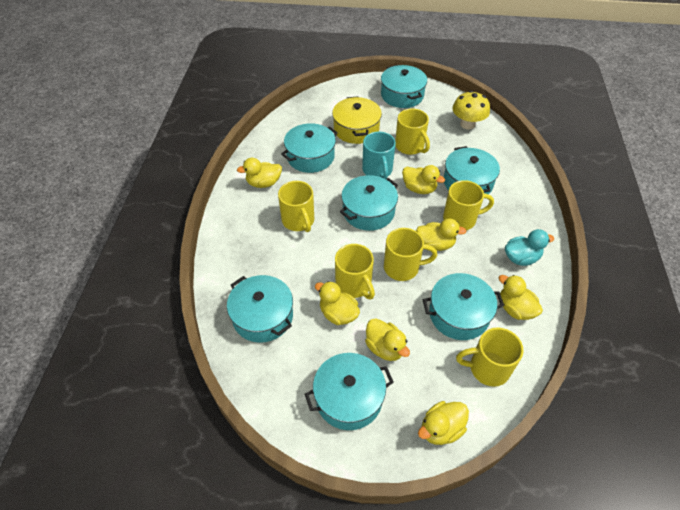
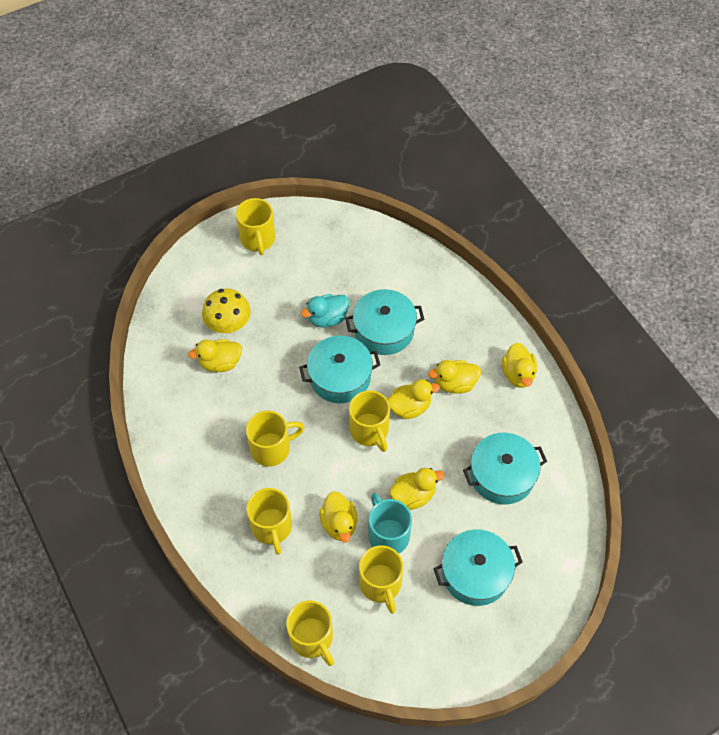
turquoise pot: [227,275,293,343] [281,123,338,173] [305,353,394,430] [340,175,398,231] [381,65,427,108] [423,273,504,340] [444,146,500,194] = 7 -> [299,336,380,403] [345,289,424,355] [433,529,523,606] [463,433,547,505] = 4
yellow duck: [237,158,282,188] [315,281,360,325] [365,318,410,361] [402,165,445,194] [416,218,467,251] [418,401,469,445] [499,275,543,320] = 7 -> [188,339,242,372] [319,491,358,543] [387,379,440,419] [390,468,444,510] [428,360,481,394] [502,343,537,388] = 6
yellow pot: [332,96,382,144] = 1 -> none = 0

